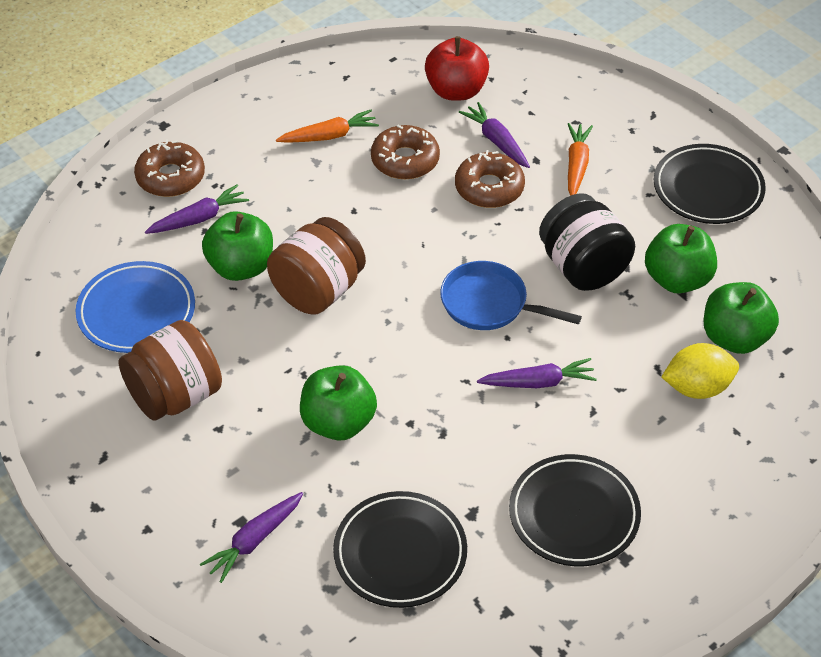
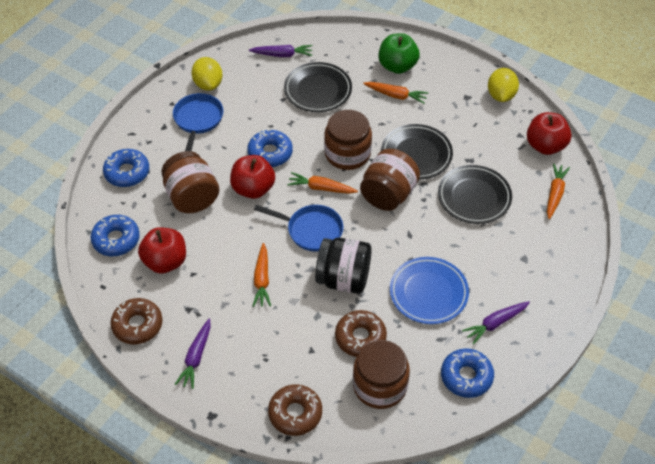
blue donut: none = 0 -> [91,215,140,256] [103,149,149,187] [247,129,293,167] [441,348,494,398] = 4
blue pan: [440,261,582,330] = 1 -> [173,93,224,151] [254,205,343,252] = 2
brown jar: [119,320,222,421] [267,217,366,315] = 2 -> [161,151,219,213] [324,110,372,170] [353,340,410,409] [360,149,420,211] = 4
green apple: [202,211,273,281] [300,365,377,440] [645,224,717,294] [704,282,779,354] = 4 -> [379,33,420,74] = 1
orange carrot: [276,110,379,143] [568,123,593,196] = 2 -> [252,243,271,307] [287,172,358,194] [363,82,428,104] [547,163,570,219] = 4
purple carrot: [145,184,249,234] [200,492,303,583] [459,102,530,168] [477,358,597,388] = 4 -> [175,319,211,389] [249,45,312,57] [462,301,530,345] = 3
red apple: [425,36,489,101] = 1 -> [138,227,186,273] [230,155,275,199] [527,112,572,155] = 3
yellow lemon: [662,343,739,399] = 1 -> [192,57,223,91] [488,68,519,102] = 2

